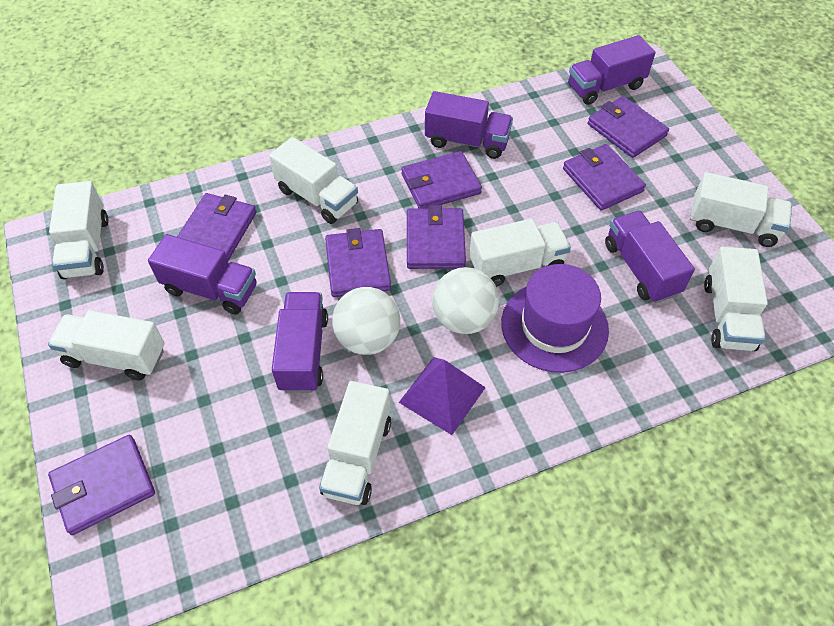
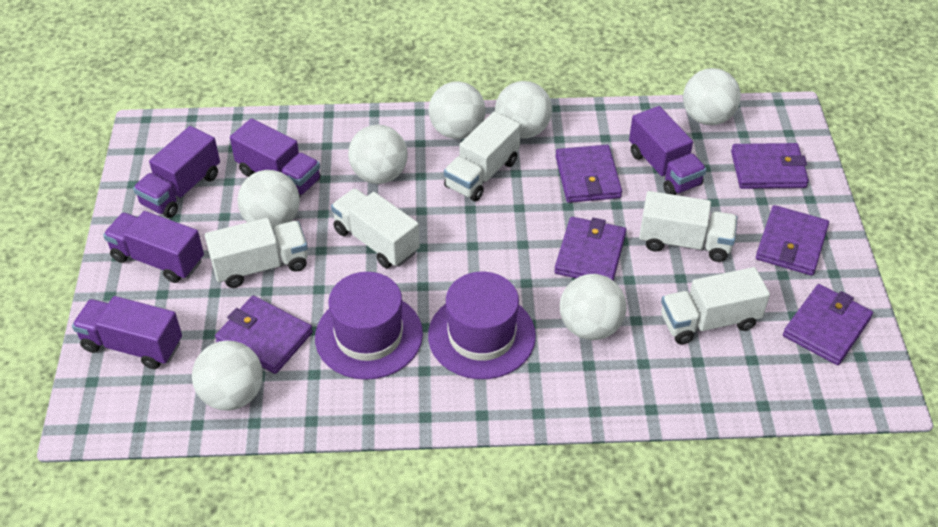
purple hat: [501,264,609,373] = 1 -> [315,272,423,380] [428,272,536,379] = 2
purple pyramid: [399,357,486,435] = 1 -> none = 0
purple wallet: [48,435,155,535] [177,193,257,261] [325,228,391,297] [401,151,482,208] [407,205,466,269] [563,144,646,211] [588,96,669,158] = 7 -> [215,296,313,374] [554,217,626,281] [555,145,622,203] [731,143,809,189] [756,205,829,276] [783,284,873,365] = 6
white ball: [332,287,400,355] [432,267,499,334] = 2 -> [192,340,263,411] [237,170,300,231] [348,125,408,184] [429,81,486,139] [495,81,552,139] [560,274,626,340] [683,68,741,125] = 7
white truck: [48,310,165,380] [49,181,108,279] [269,137,358,224] [319,381,391,505] [469,219,571,287] [690,172,792,247] [704,246,768,351] = 7 -> [205,218,308,288] [331,188,420,268] [444,111,521,202] [639,191,737,262] [661,267,770,344] = 5

